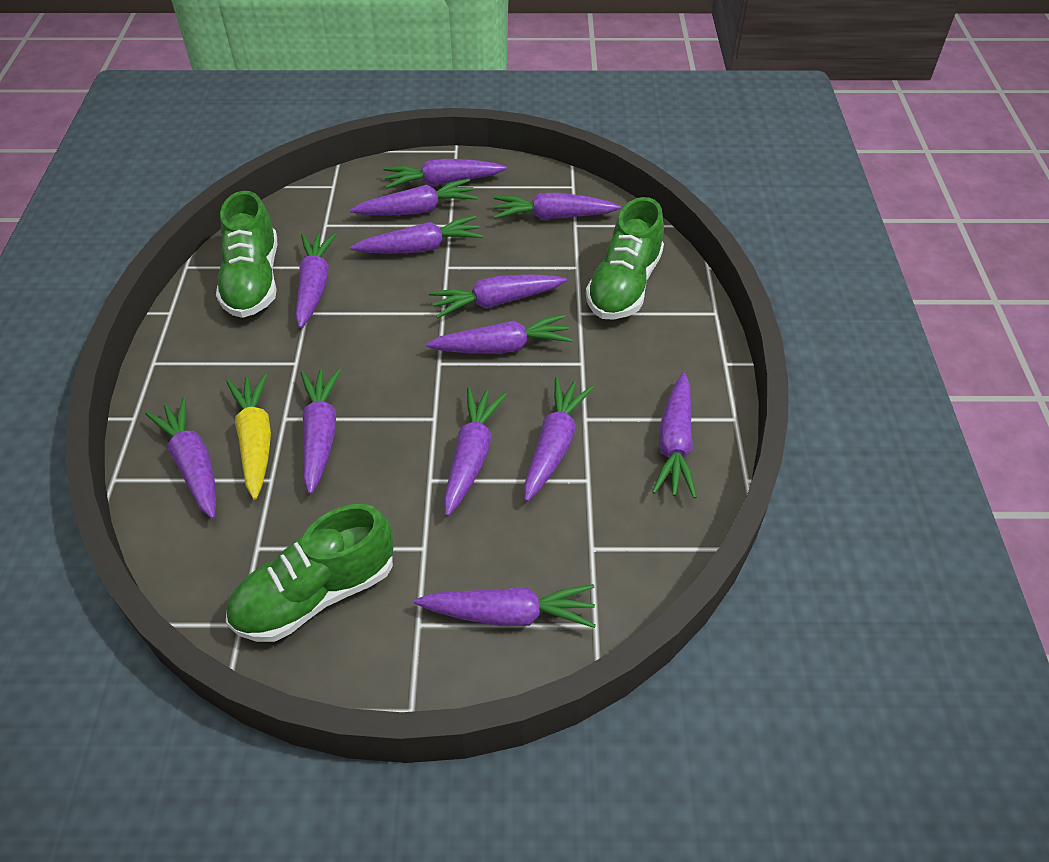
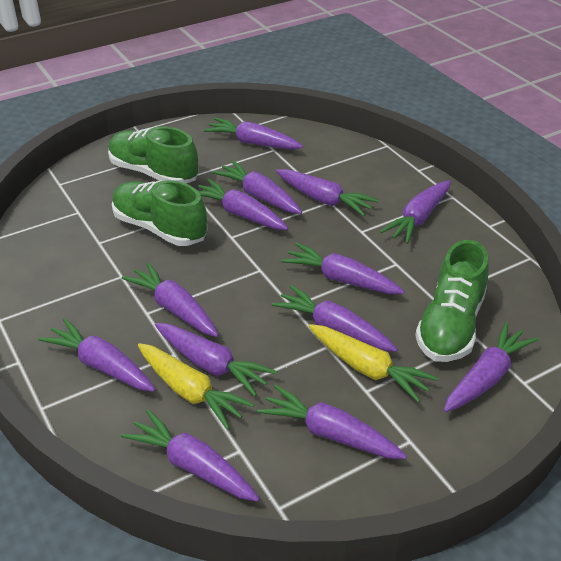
yellow carrot: [226,373,271,500] = 1 -> [138,343,255,430] [309,324,438,403] = 2

